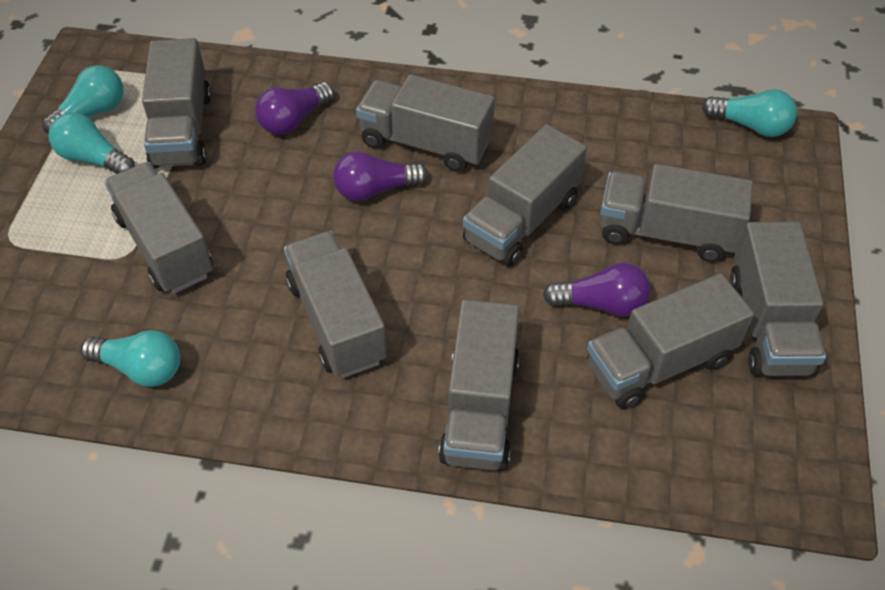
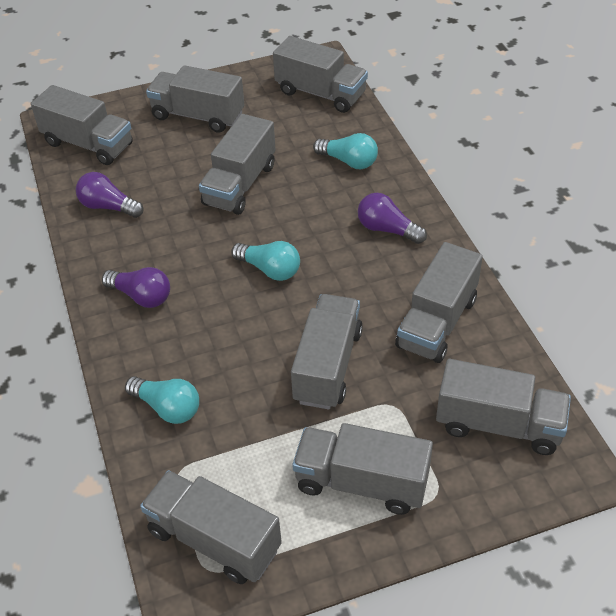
turquoise light bulb: [42,65,123,134] [49,112,135,174] [81,330,180,387] [702,89,797,137] = 4 -> [125,376,199,424] [231,241,300,281] [313,133,378,169] = 3

